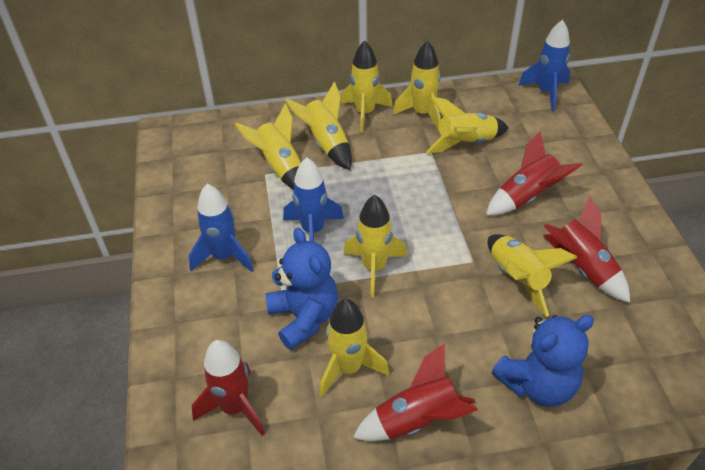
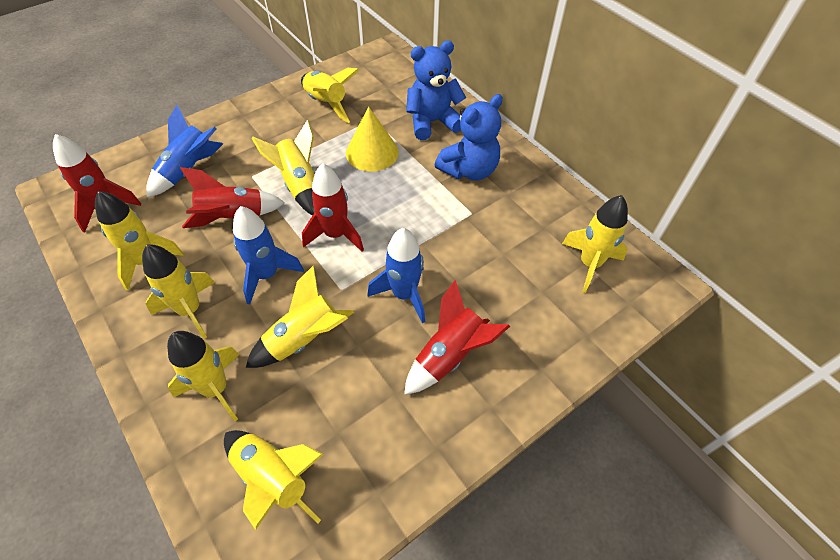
yellow cone: none = 0 -> [346,107,399,172] = 1

